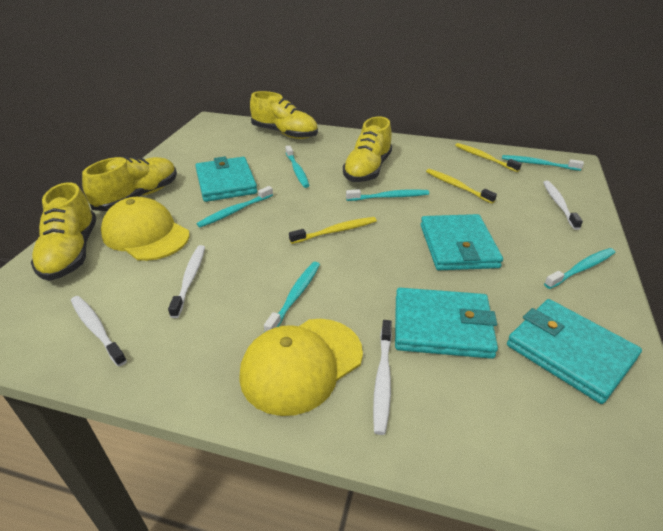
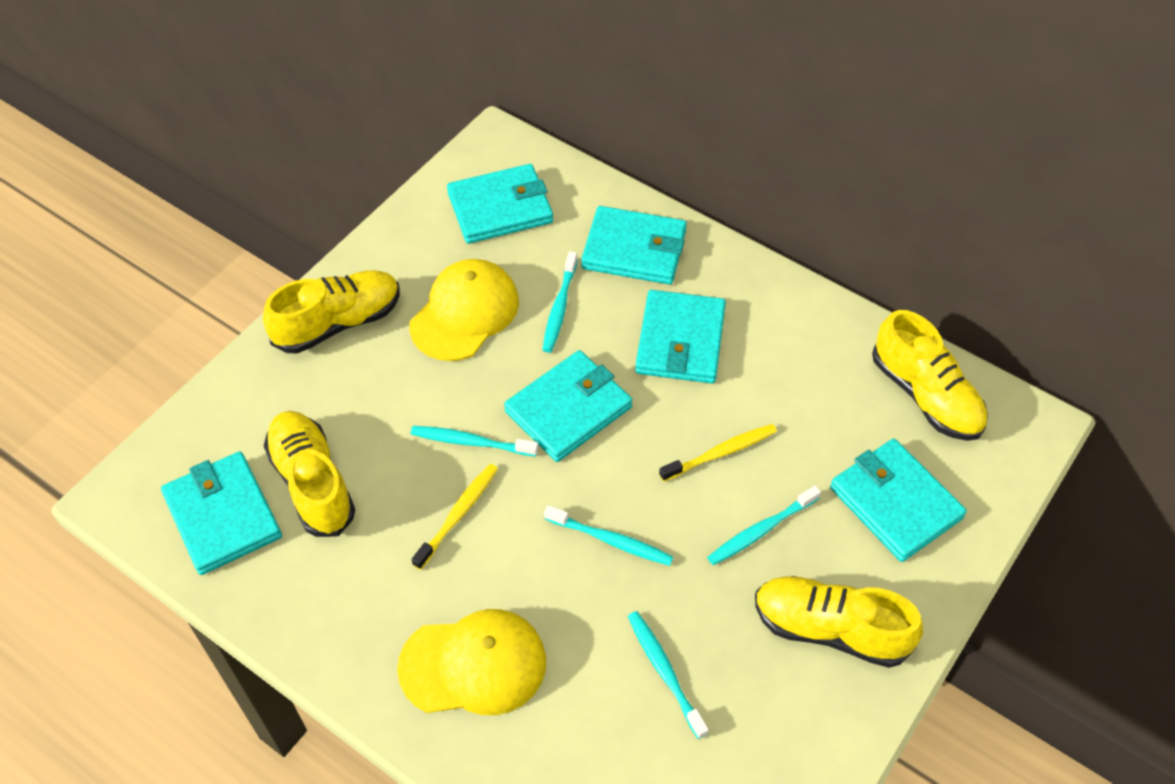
turquoise toothbrush: [197,186,273,228] [264,262,320,333] [285,145,309,188] [346,189,429,201] [502,155,584,171] [544,248,615,289] = 6 -> [411,426,538,456] [543,251,578,353] [544,505,673,566] [628,611,708,739] [707,486,821,565] = 5
turquoise wallet: [195,156,257,202] [395,288,498,359] [421,214,503,270] [507,299,642,404] = 4 -> [161,451,282,575] [447,164,553,244] [504,350,632,462] [581,206,687,285] [635,290,726,383] [830,439,967,562] = 6
white toothbrush: [71,296,127,367] [168,245,205,318] [373,320,392,435] [543,181,583,230] = 4 -> none = 0
yellow toothbrush: [289,217,377,244] [426,169,497,204] [455,143,522,172] = 3 -> [411,464,498,570] [659,424,777,482] = 2

